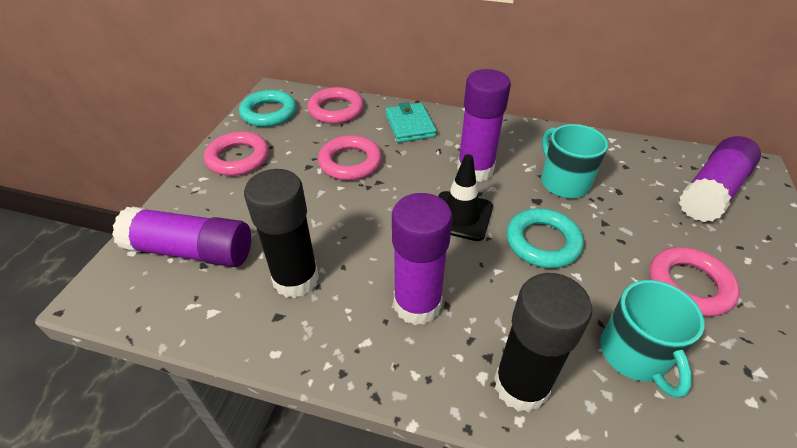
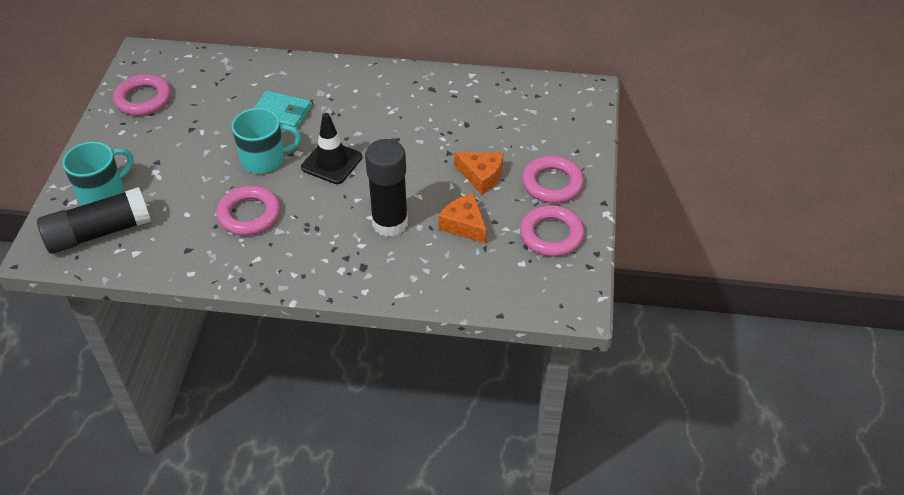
orange cheese: none = 0 -> [438,193,487,244] [454,152,503,195] = 2
purple glue stick: [112,207,251,267] [392,193,453,325] [457,69,511,182] [679,136,761,222] = 4 -> none = 0
turquoise ring: [239,90,296,127] [507,208,584,268] = 2 -> none = 0

